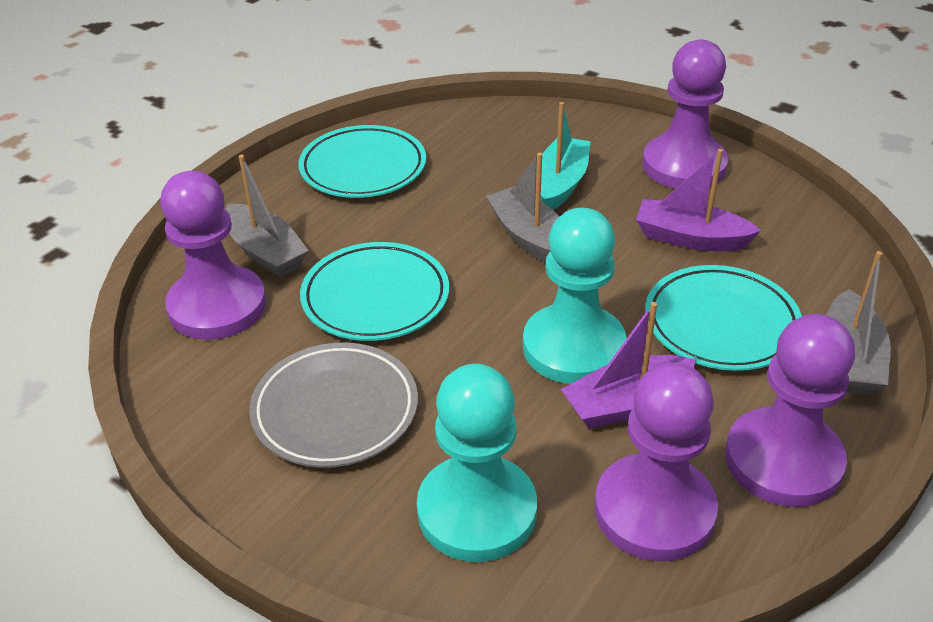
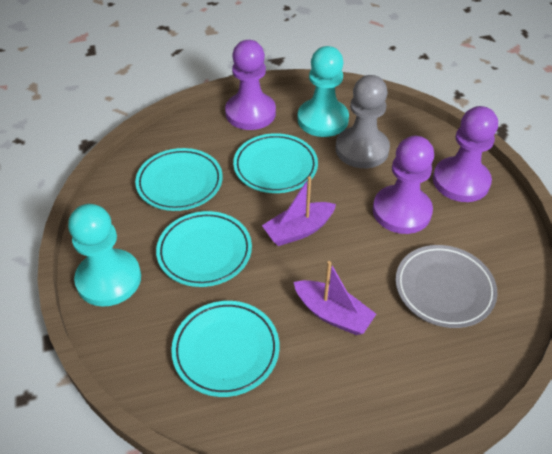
grey boat: [225,155,309,277] [486,153,559,263] [826,251,891,395] = 3 -> none = 0
grey pawn: none = 0 -> [336,75,390,168] = 1
purple pawn: [160,171,266,340] [594,362,718,561] [642,39,728,189] [725,314,855,507] = 4 -> [225,40,276,130] [373,136,434,234] [433,106,498,202] = 3
turquoise boat: [541,102,591,210] = 1 -> none = 0
turquoise plate: [299,125,426,198] [300,242,449,341] [645,265,802,371] = 3 -> [135,148,223,211] [156,211,252,287] [171,301,279,397] [233,133,318,193] = 4

